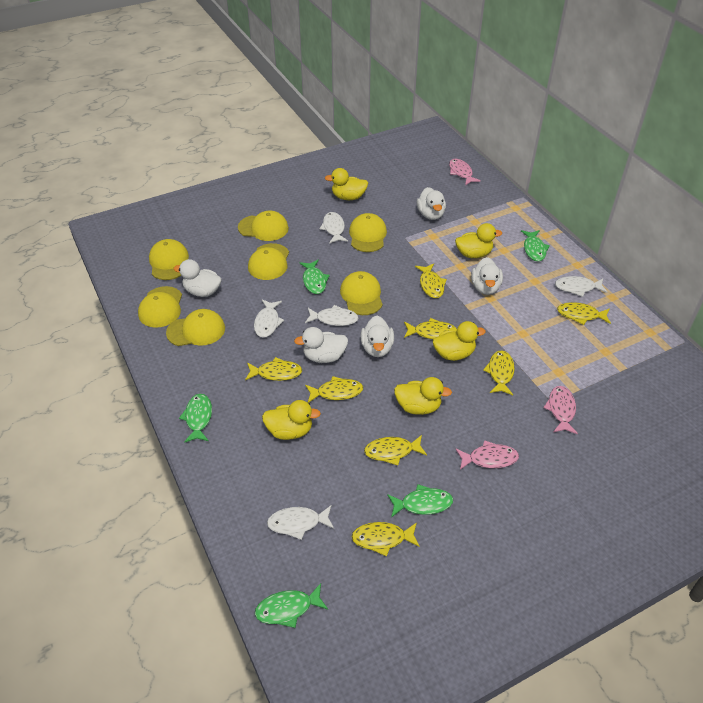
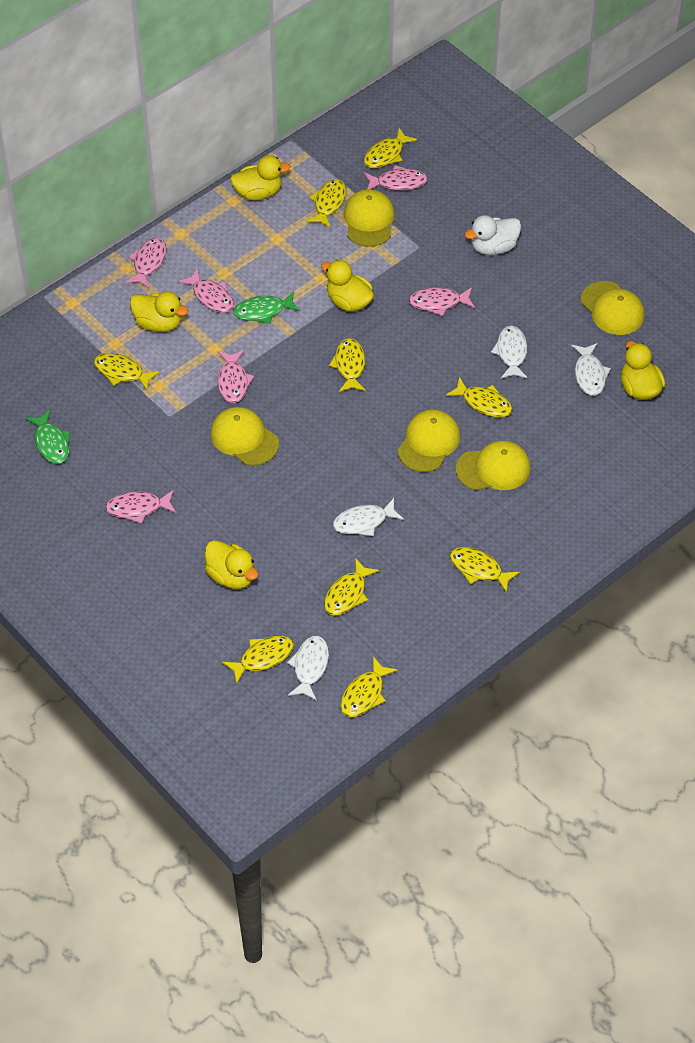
green fish: [179,394,212,443] [255,583,328,628] [299,260,330,294] [387,484,453,518] [521,230,550,261] = 5 -> [25,409,71,464] [233,291,300,324] = 2
pink fish: [449,159,481,185] [456,440,519,470] [543,386,578,434] = 3 -> [105,490,176,524] [125,237,167,289] [178,268,234,313] [217,350,254,403] [364,165,428,191] [409,287,475,316] = 6
white duck: [174,259,222,297] [294,327,348,363] [360,316,394,357] [417,187,446,220] [471,257,503,295] = 5 -> [465,215,521,255] = 1
white fish: [254,300,284,338] [267,505,334,540] [305,305,359,326] [320,212,348,244] [555,276,607,297] = 5 -> [287,636,329,701] [333,498,404,536] [491,326,528,379] [571,343,611,396] = 4
yellow cap: [138,286,182,328] [149,239,189,280] [166,309,225,346] [238,211,289,241] [248,243,289,280] [340,271,383,315] [349,213,387,252] = 7 -> [210,407,279,466] [343,189,395,247] [397,410,460,472] [456,441,531,490] [581,281,644,335] = 5
yellow fish: [245,357,302,381] [305,376,363,403] [352,522,420,557] [364,435,427,465] [404,318,457,339] [415,264,447,298] [483,351,515,395] [557,302,611,325] = 8 -> [94,353,160,391] [222,636,294,684] [307,179,346,228] [324,558,379,616] [329,338,366,392] [340,657,398,717] [364,128,417,168] [446,377,513,417] [450,547,520,593] = 9

